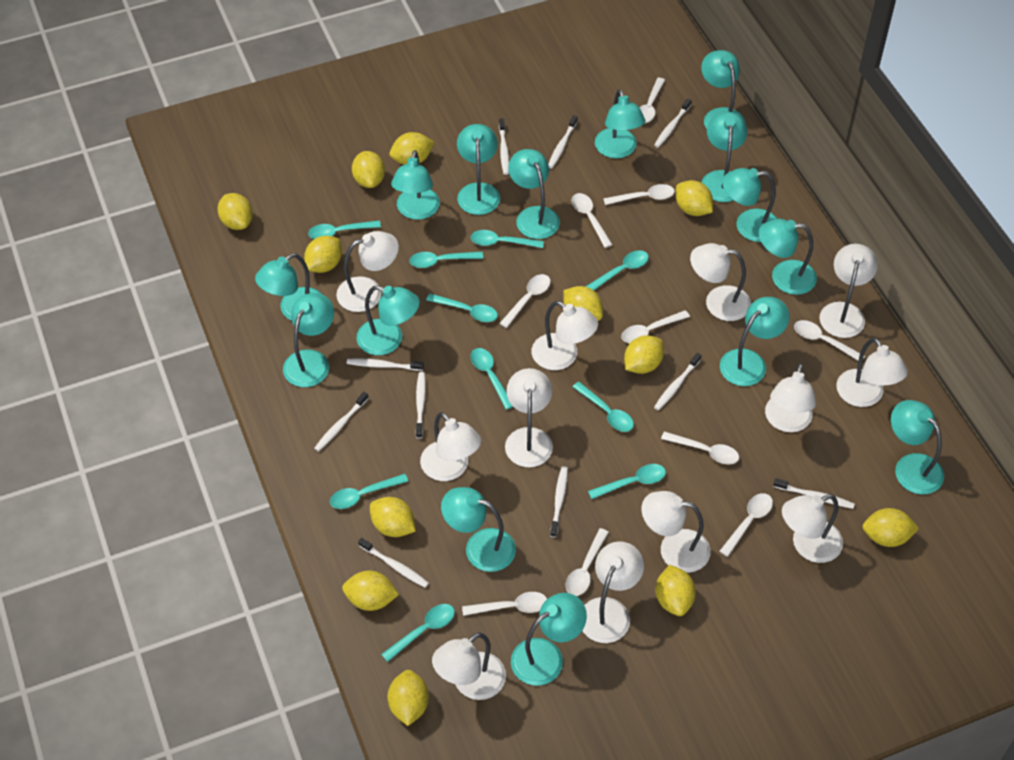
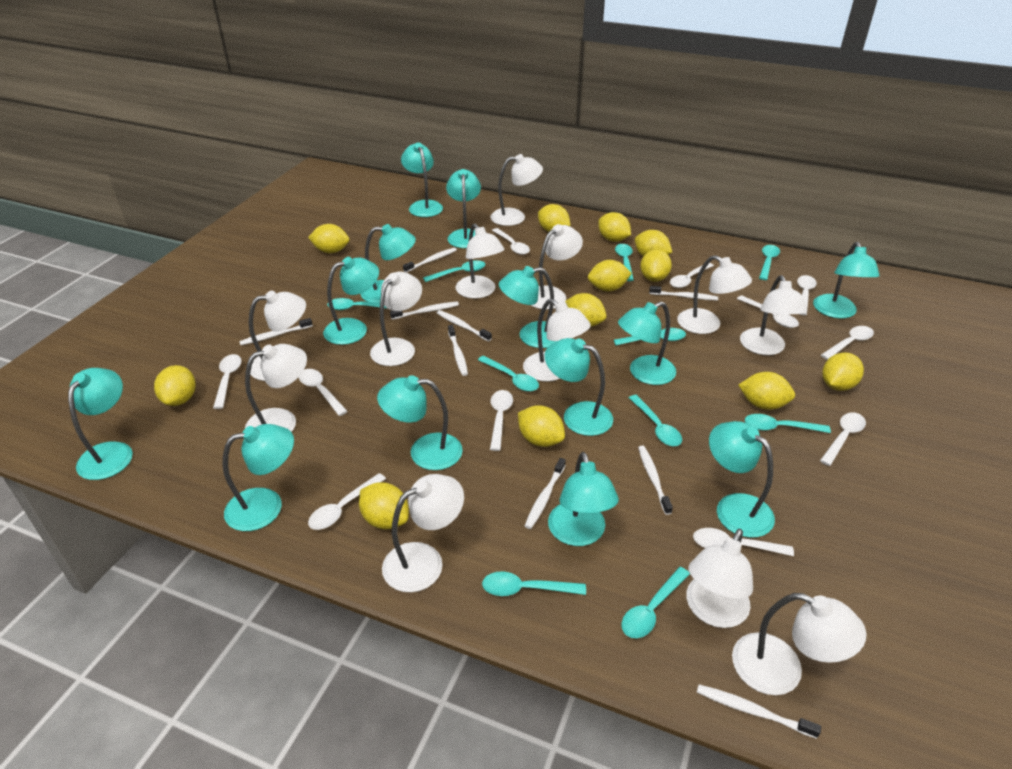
turquoise lamp: [255,253,322,321] [283,293,334,387] [357,285,420,355] [391,150,440,220] [441,487,516,572] [457,124,500,215] [508,149,560,239] [511,593,587,686] [595,89,646,158] [701,50,745,129] [702,112,748,202] [720,297,790,386] [722,168,777,242] [759,219,817,295] [891,400,944,494] = 15 -> [68,368,133,480] [222,424,294,531] [323,257,379,345] [360,224,416,303] [377,375,463,470] [401,142,443,217] [446,169,481,248] [499,266,557,348] [545,338,613,436] [548,452,619,546] [618,302,676,385] [709,421,775,538] [813,242,880,319] = 13
white spoon: [462,592,547,616] [499,274,551,328] [565,528,609,596] [571,193,613,248] [603,184,675,205] [621,310,690,343] [639,78,665,123] [661,431,739,464] [719,493,773,557] [794,320,865,361] = 10 -> [213,354,242,409] [299,369,348,416] [308,473,386,530] [490,390,513,451] [492,228,530,255] [670,263,714,288] [693,528,794,556] [737,295,799,328] [797,275,817,315] [820,412,866,466] [821,326,874,360] = 11
white toothbrush: [314,392,369,452] [347,358,424,371] [358,538,429,588] [416,372,426,439] [499,118,509,175] [548,115,578,168] [550,466,568,537] [654,98,692,148] [654,353,702,411] [773,478,855,509] = 10 -> [239,318,313,345] [390,302,459,320] [403,248,457,272] [437,310,492,342] [448,325,468,376] [525,458,566,529] [638,446,673,515] [649,286,718,301] [697,685,821,739] = 9

